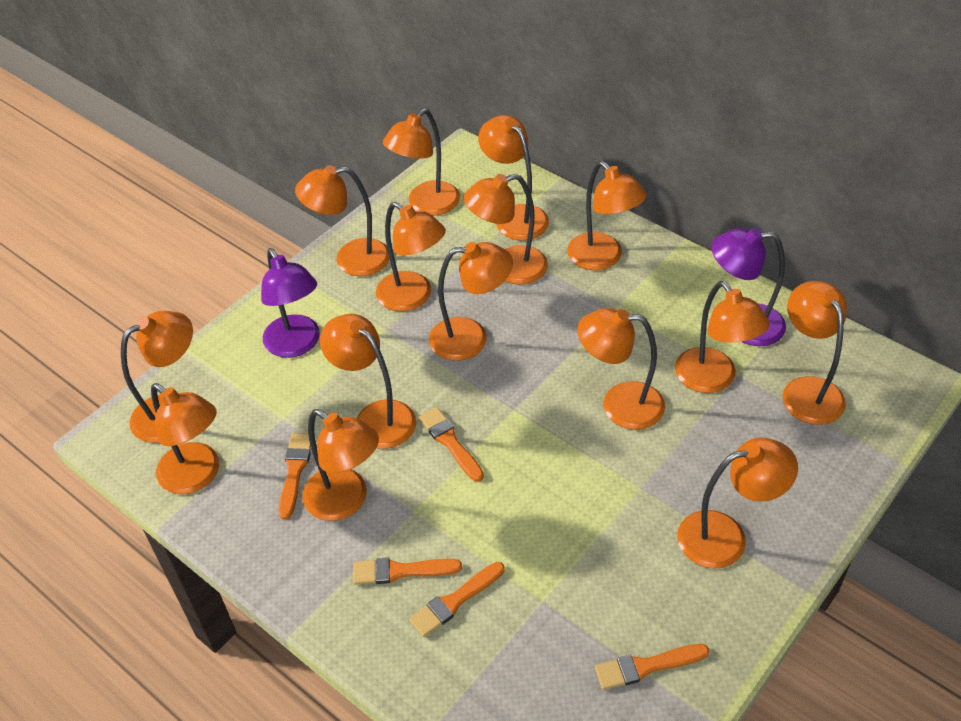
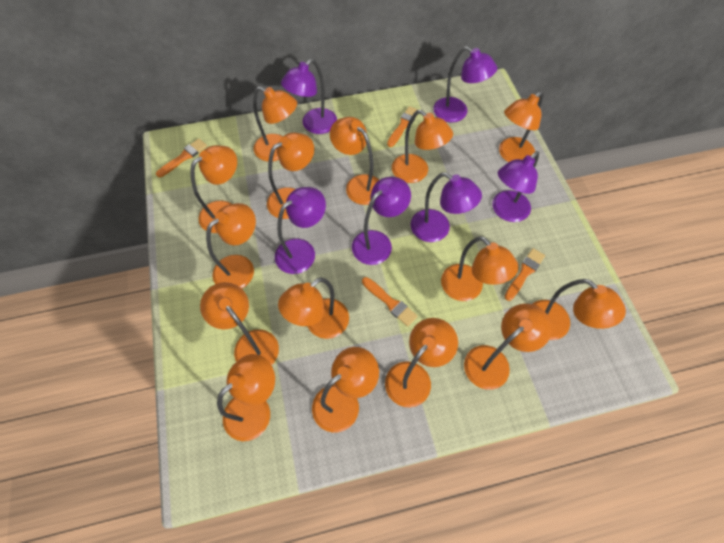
orange brush: [279,433,311,520] [353,558,462,585] [409,562,504,637] [419,407,484,482] [595,644,709,690] = 5 -> [156,139,207,177] [362,277,418,327] [387,106,418,147] [504,248,545,301] = 4
purple lamp: [261,248,320,358] [711,228,786,346] = 2 -> [275,187,326,274] [281,59,337,134] [352,177,411,265] [410,172,482,242] [433,46,497,123] [493,151,539,222] = 6

